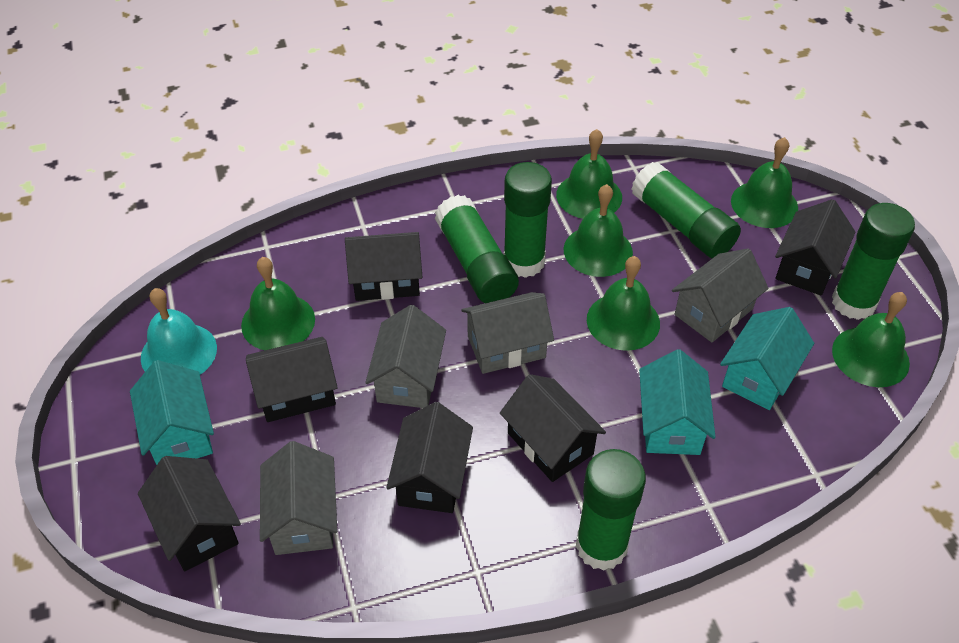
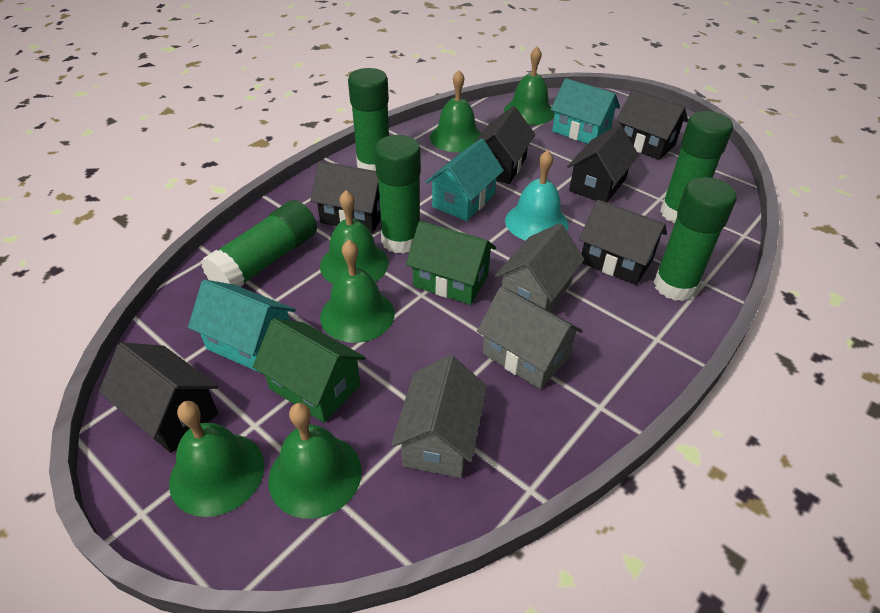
green house: none = 0 -> [253,318,366,423] [406,221,496,305] = 2
grey house: [260,441,337,555] [365,305,446,408] [461,292,554,374] [672,248,769,342] = 4 -> [391,355,487,478] [477,286,583,389] [495,223,585,311] = 3

